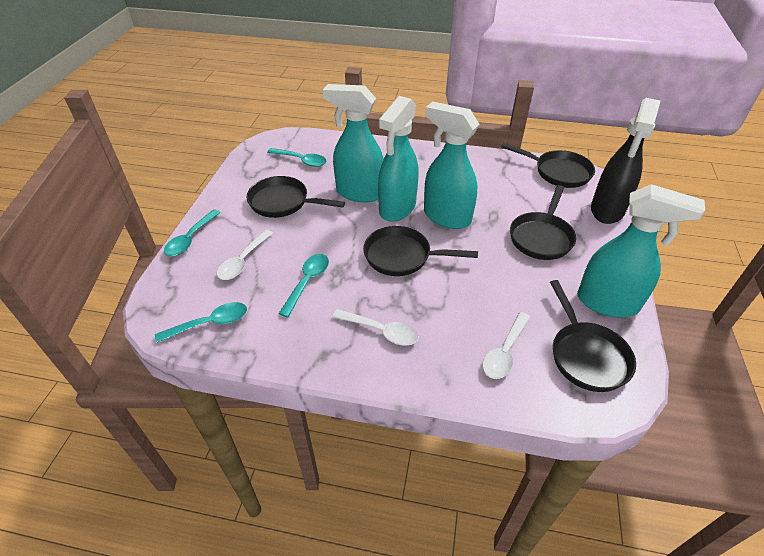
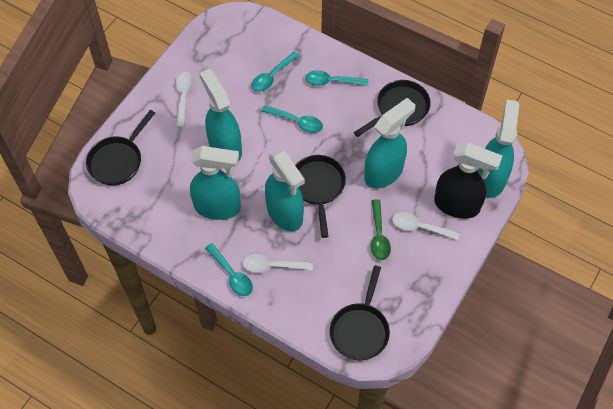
black pan: [247,176,345,218] [363,226,478,276] [501,143,595,188] [510,185,576,260] [550,280,636,392] = 5 -> [86,110,155,185] [295,155,346,238] [330,266,390,360] [354,80,431,137] = 4
green spoon: none = 0 -> [370,199,391,260] = 1
turquoise spray bottle: [323,84,384,203] [378,96,419,222] [424,102,480,229] [577,184,705,317] = 4 -> [190,146,241,220] [199,69,242,162] [265,149,305,231] [364,98,415,189] [478,99,519,198] = 5

